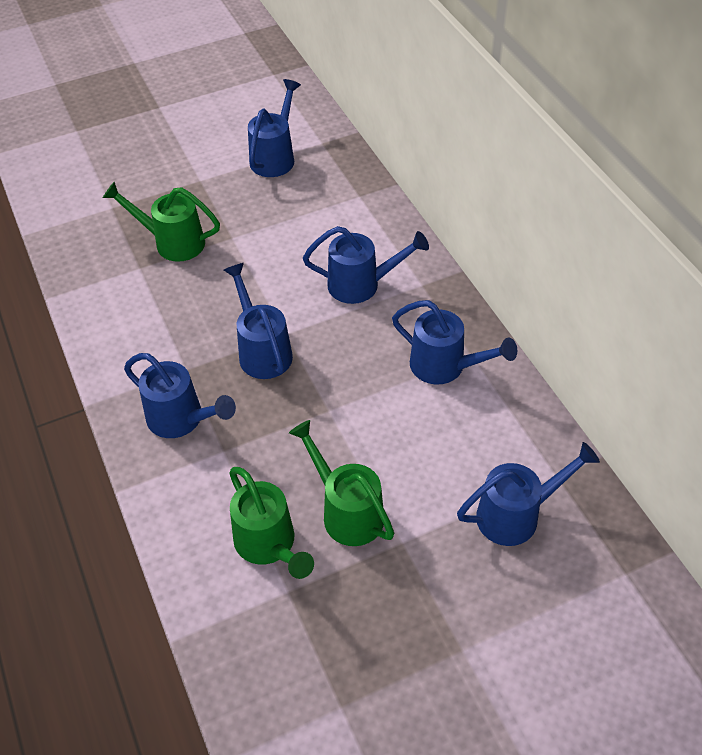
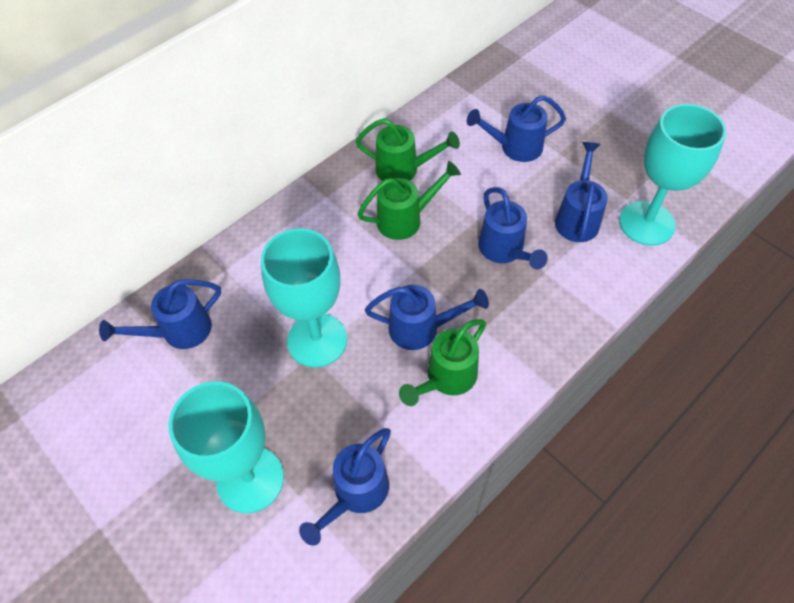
turquoise goblet: none = 0 -> [169,381,284,513] [261,228,347,368] [619,104,726,246] = 3

